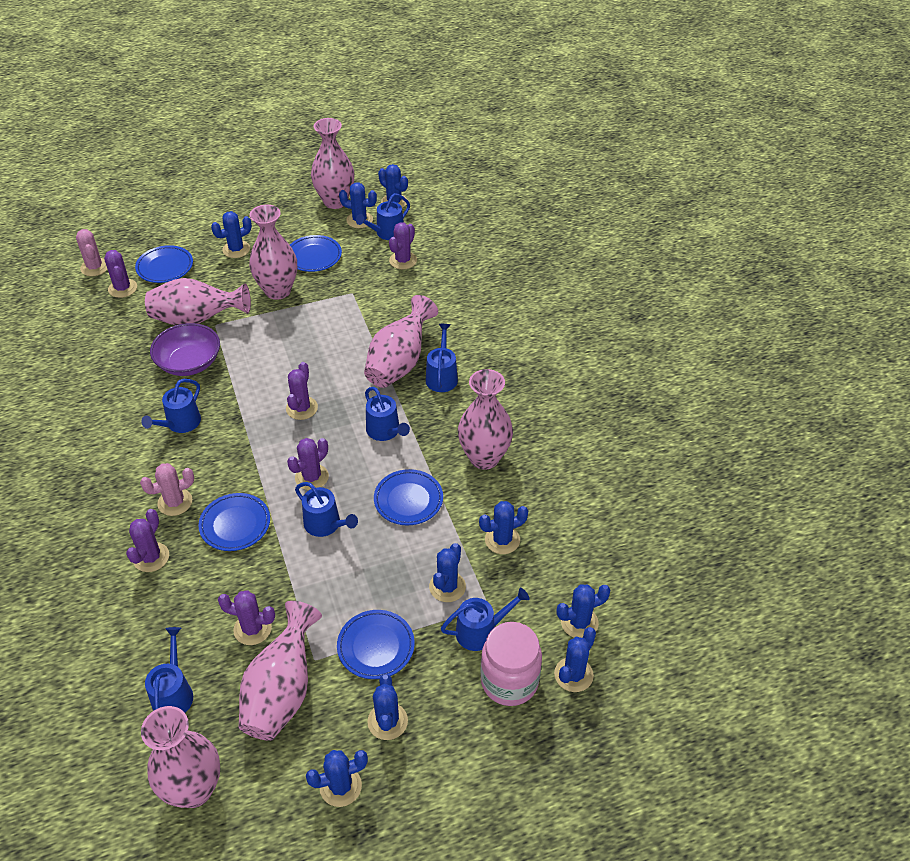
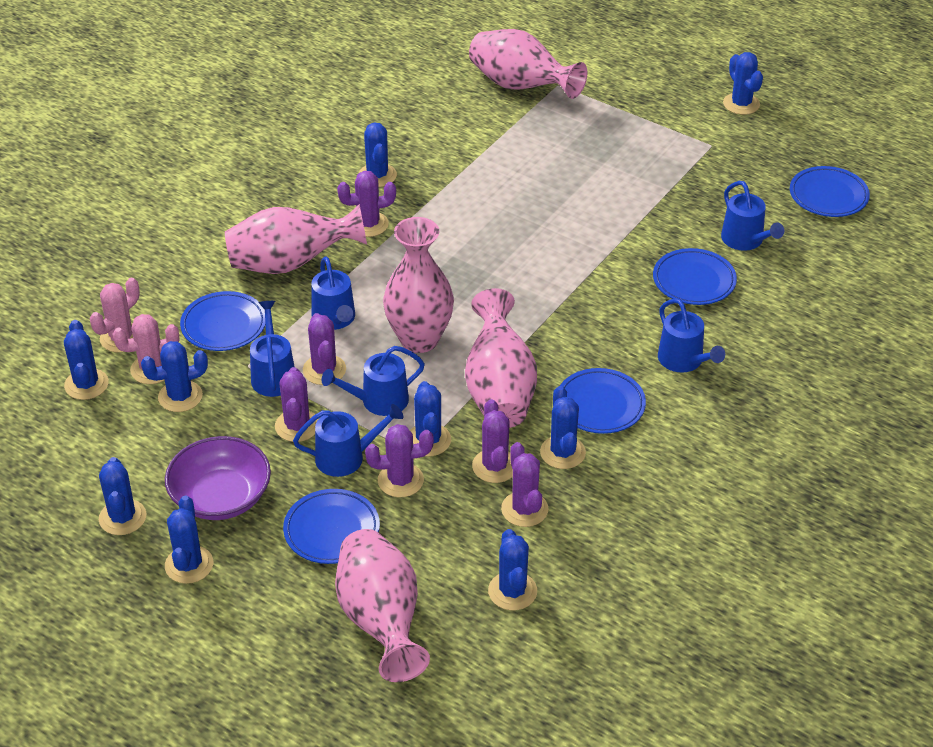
blue watering can: [141,379,201,433] [145,627,193,713] [295,482,358,537] [356,193,410,240] [365,387,410,441] [426,324,458,392] [441,588,529,651] = 7 -> [250,301,294,397] [293,404,403,477] [311,256,355,330] [322,346,425,416] [658,298,725,372] [721,181,784,251] = 6
pink jar: [480,622,542,706] = 1 -> none = 0
pink vase: [141,706,220,808] [145,278,251,325] [239,601,322,741] [249,205,297,300] [311,118,354,209] [364,295,438,388] [458,369,513,470] = 7 -> [225,204,367,274] [335,529,430,682] [383,217,454,353] [465,288,537,428] [469,29,587,99] = 5

